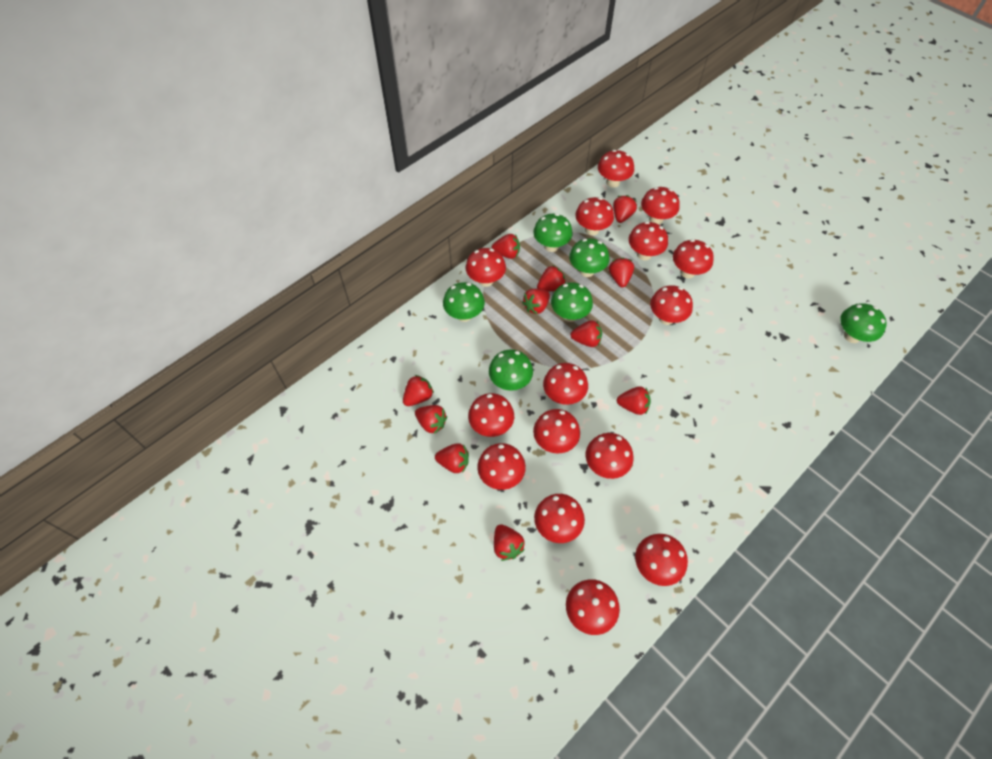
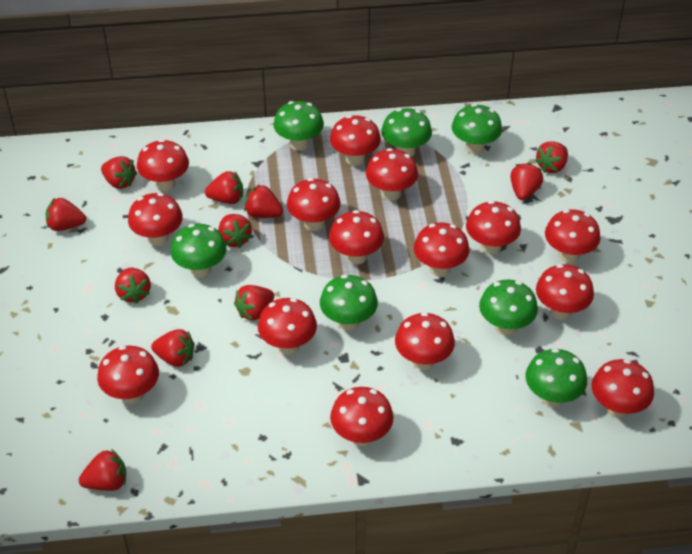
green mushroom: [443,282,485,322] [489,349,533,391] [533,213,573,252] [551,282,593,322] [569,238,610,277] [840,303,887,343] = 6 -> [171,224,227,278] [273,101,324,151] [320,275,378,331] [381,108,432,157] [452,104,502,154] [479,280,538,336] [525,348,587,407] = 7

